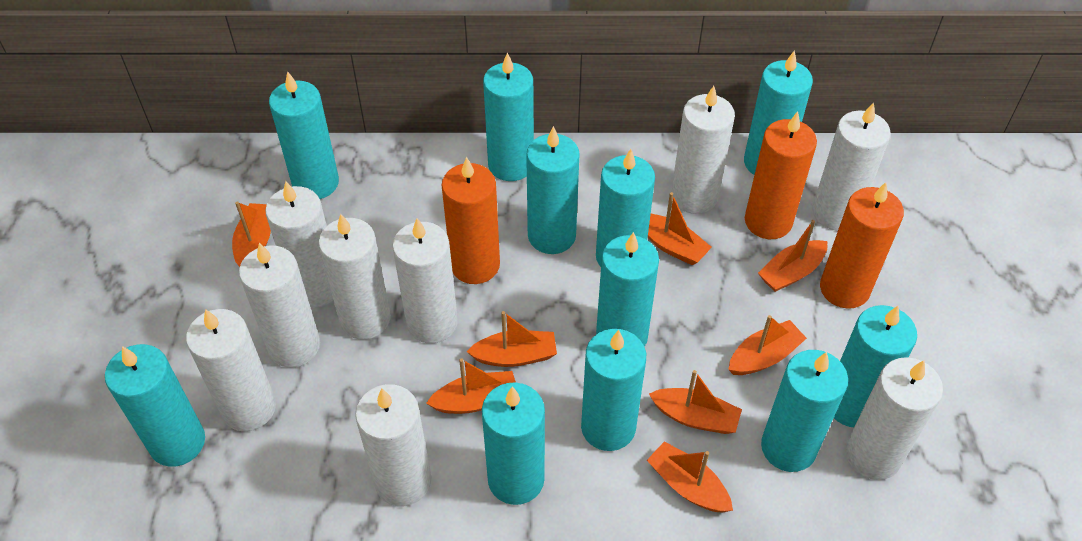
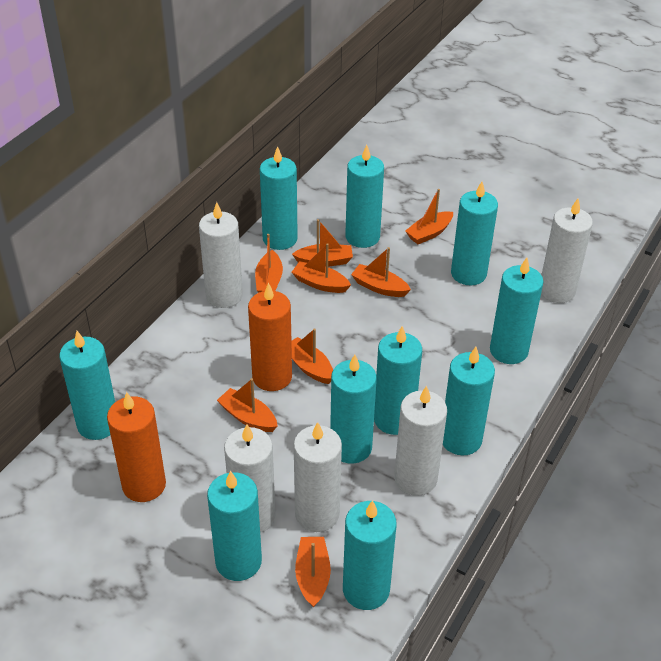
orange candle: [442,157,500,284] [745,111,817,239] [820,182,904,309] = 3 -> [107,392,166,502] [248,283,292,391] = 2
turquoise candle: [105,344,205,467] [269,71,339,199] [482,382,545,505] [483,53,534,181] [526,126,580,254] [581,329,646,451] [596,149,655,267] [596,232,659,347] [744,50,813,175] [761,350,848,472] [834,305,917,427] = 11 -> [59,331,115,440] [207,471,262,581] [260,146,298,250] [330,354,377,464] [343,500,397,610] [345,145,384,248] [374,326,422,435] [443,347,495,455] [451,181,498,285] [490,258,544,364] = 10
white candle: [186,309,276,431] [239,243,320,368] [265,181,333,308] [318,214,391,340] [355,384,431,506] [392,218,458,343] [671,86,735,214] [812,102,891,231] [846,357,943,480] = 9 -> [199,202,243,308] [224,424,276,533] [294,422,342,532] [394,386,447,496] [541,198,593,303] = 5

